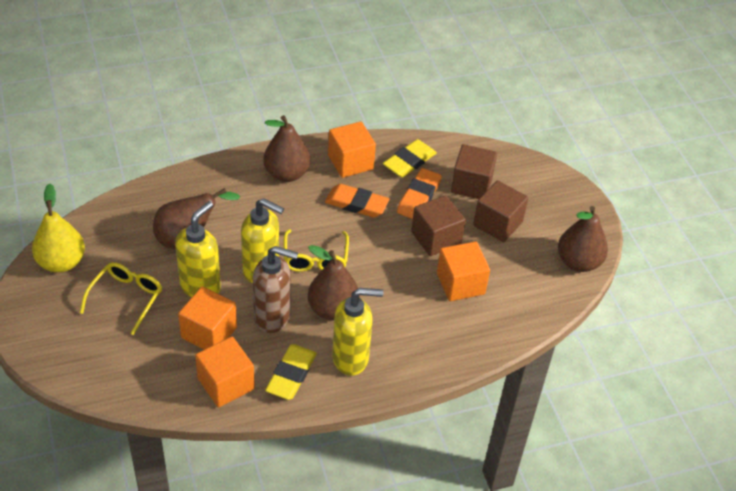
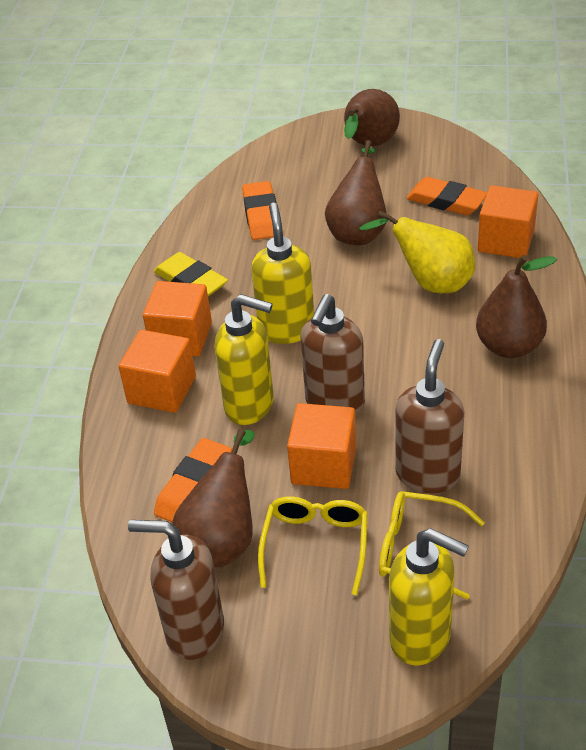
brown cube: [411,195,466,256] [451,144,497,199] [473,180,528,242] = 3 -> none = 0
brown soap dispenser: [253,246,298,333] = 1 -> [128,520,224,660] [301,294,365,415] [395,339,464,493] = 3
orange eraser: [325,184,390,218] [397,168,442,219] = 2 -> [154,438,232,522] [242,181,277,240] [406,177,487,215] = 3
yellow eraser: [265,344,317,400] [383,139,437,177] = 2 -> [154,252,228,296] = 1

